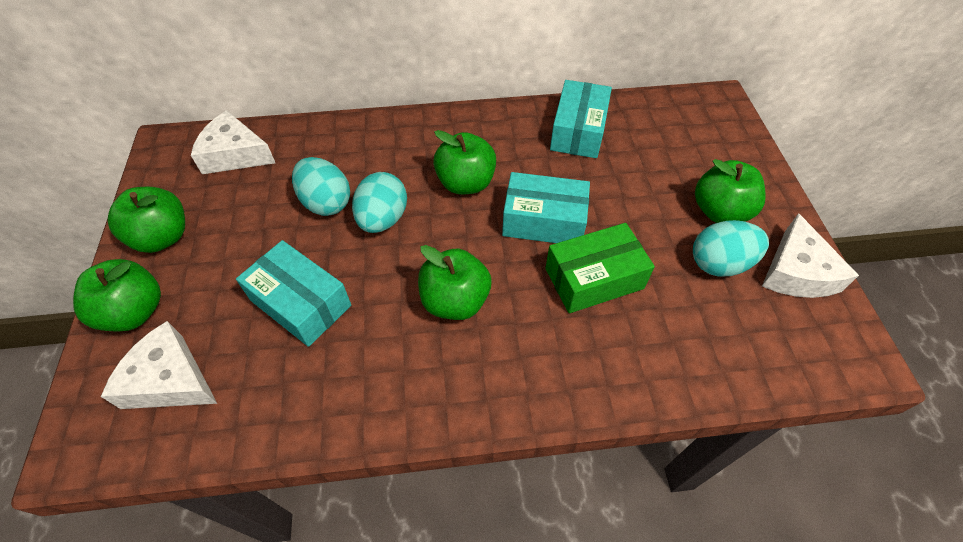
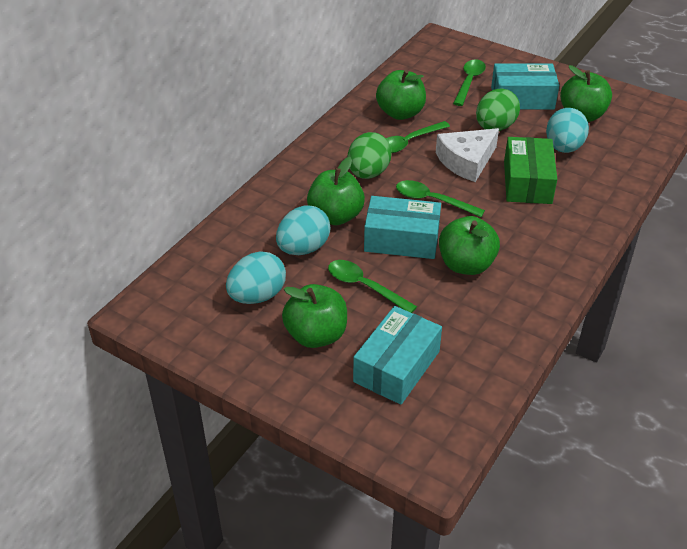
green egg: none = 0 -> [348,132,392,179] [476,88,520,131] = 2
green spoon: none = 0 -> [328,260,417,313] [386,121,450,153] [396,180,485,217] [453,59,486,106] = 4
white cheese: [101,321,217,409] [191,110,275,174] [762,213,859,298] = 3 -> [436,128,499,182] = 1

